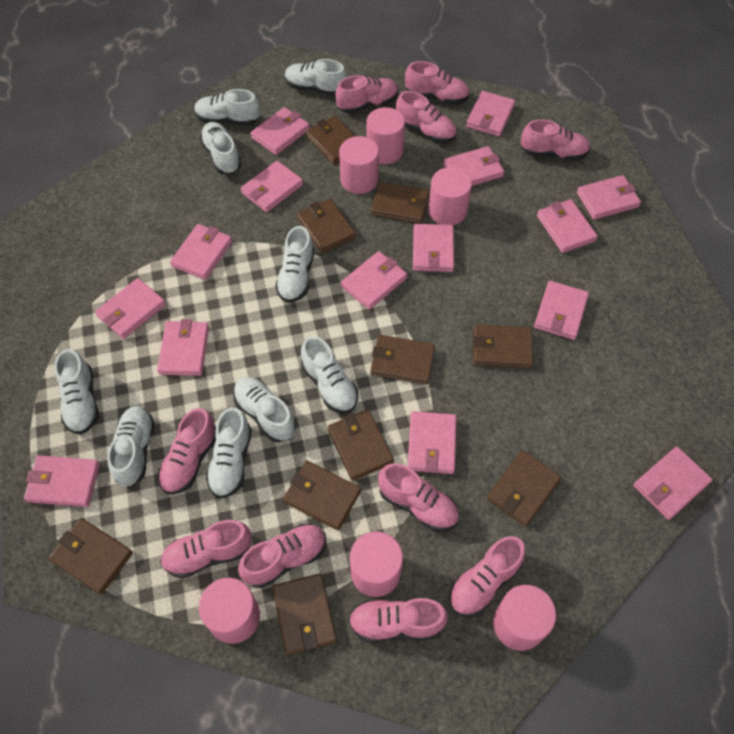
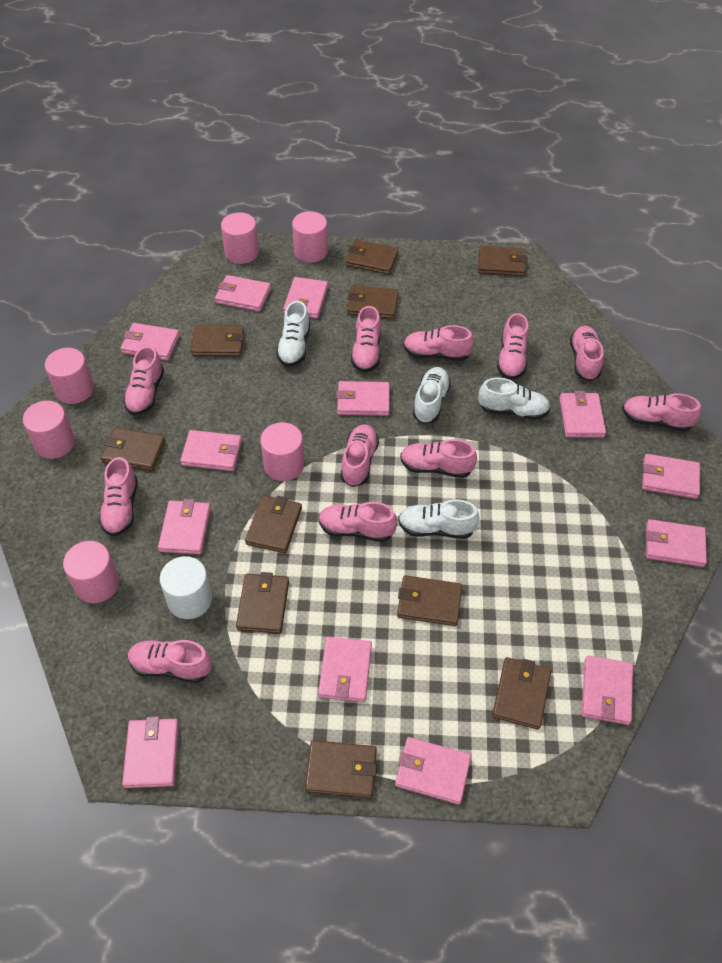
pink shoe: [158,408,216,494] [160,520,252,579] [238,524,326,588] [335,75,398,113] [349,598,448,643] [378,463,459,531] [396,91,457,143] [405,61,470,104] [450,536,526,617] [521,119,591,160] = 10 -> [99,457,138,536] [123,346,164,415] [128,640,212,683] [319,502,397,542] [341,424,379,487] [351,306,381,372] [400,439,477,478] [403,325,474,361] [497,313,529,380] [570,326,604,381] [622,393,701,432] = 11
pink wallet: [24,455,100,507] [95,278,166,339] [157,319,209,376] [170,224,232,280] [241,161,303,212] [250,107,310,155] [341,251,407,310] [407,411,457,474] [413,224,454,272] [443,146,504,186] [466,91,515,137] [534,281,589,340] [537,199,598,253] [577,175,641,220] [633,447,713,520] = 15 -> [121,323,180,361] [122,716,179,788] [158,499,211,555] [180,430,242,471] [215,275,271,312] [283,277,328,319] [318,637,372,702] [336,381,390,416] [395,737,471,805] [559,391,606,438] [582,655,633,725] [642,454,700,499] [646,519,707,567] = 13
white cylinder: none = 0 -> [160,556,212,619] = 1
white shoe: [54,349,99,435] [107,406,155,487] [194,89,260,125] [200,122,241,174] [206,407,252,498] [233,377,296,442] [275,226,315,303] [285,59,347,96] [301,336,358,414] = 9 -> [276,301,310,367] [398,500,479,539] [413,367,451,424] [478,378,551,420] = 4

